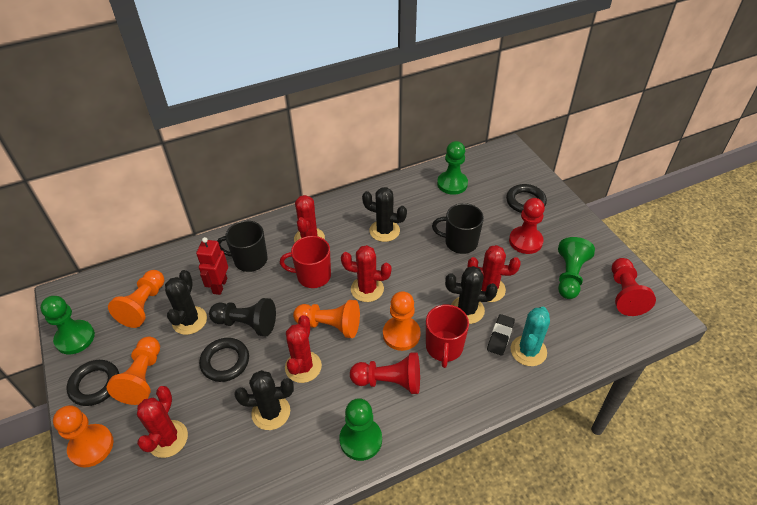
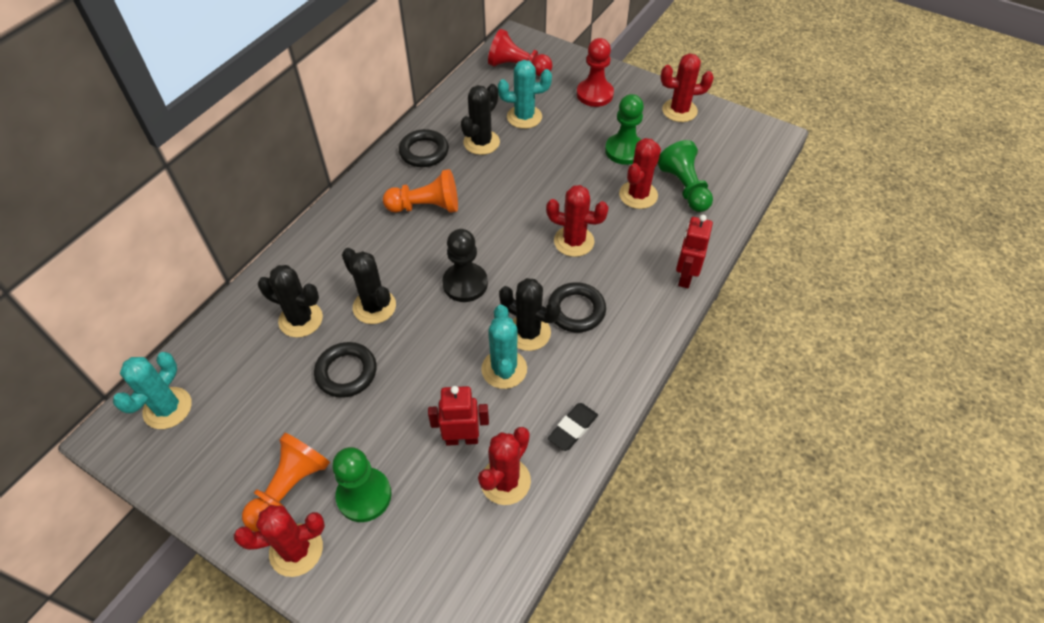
black mug: [217,221,268,272] [432,203,484,254] = 2 -> none = 0
green pawn: [40,296,95,354] [339,398,382,461] [437,141,468,195] [558,237,595,299] = 4 -> [332,447,391,522] [605,94,644,165] [657,140,713,212] = 3
orange pawn: [53,405,114,468] [107,337,160,405] [108,270,164,328] [293,300,360,338] [383,291,421,351] = 5 -> [242,433,330,532] [383,169,458,213] = 2
red mug: [280,236,331,288] [426,304,469,368] = 2 -> none = 0
red pawn: [350,352,420,394] [509,198,545,254] [612,258,656,316] = 3 -> [488,29,553,76] [577,38,614,107] = 2
red robot: [196,237,228,295] = 1 -> [428,386,489,446] [676,215,713,288] = 2
turquoise cactus: [510,307,550,366] = 1 -> [113,352,192,429] [481,305,527,389] [498,60,552,129] = 3

